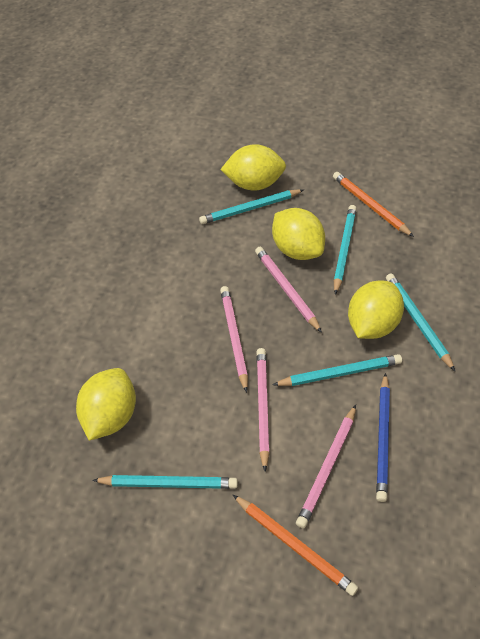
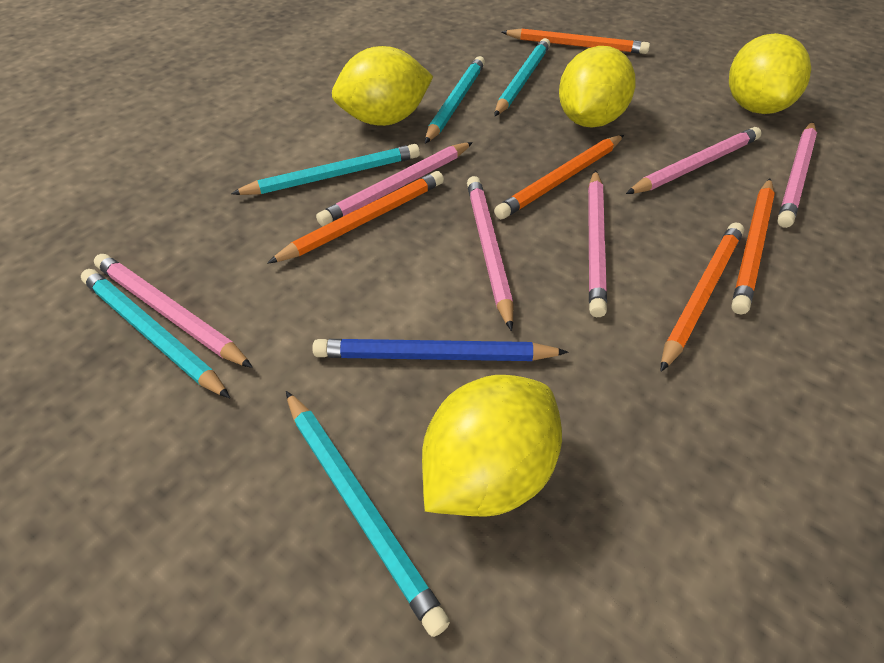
orange pencil: [233,495,358,596] [333,172,414,237] = 2 -> [267,171,444,264] [494,135,624,219] [502,28,650,54] [660,222,744,372] [731,178,775,314] = 5
pink pencil: [220,286,248,393] [255,247,322,333] [256,348,270,472] [296,405,356,528] = 4 -> [94,254,253,368] [316,142,473,226] [467,176,513,331] [588,170,607,317] [626,127,762,194] [777,122,817,228] = 6

